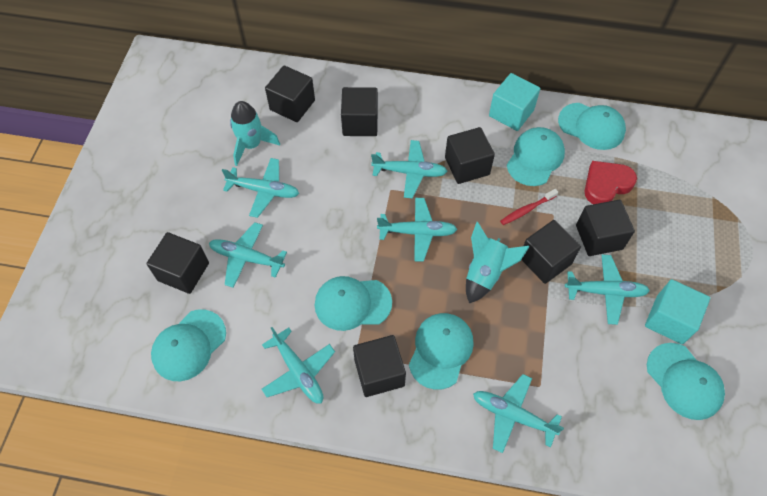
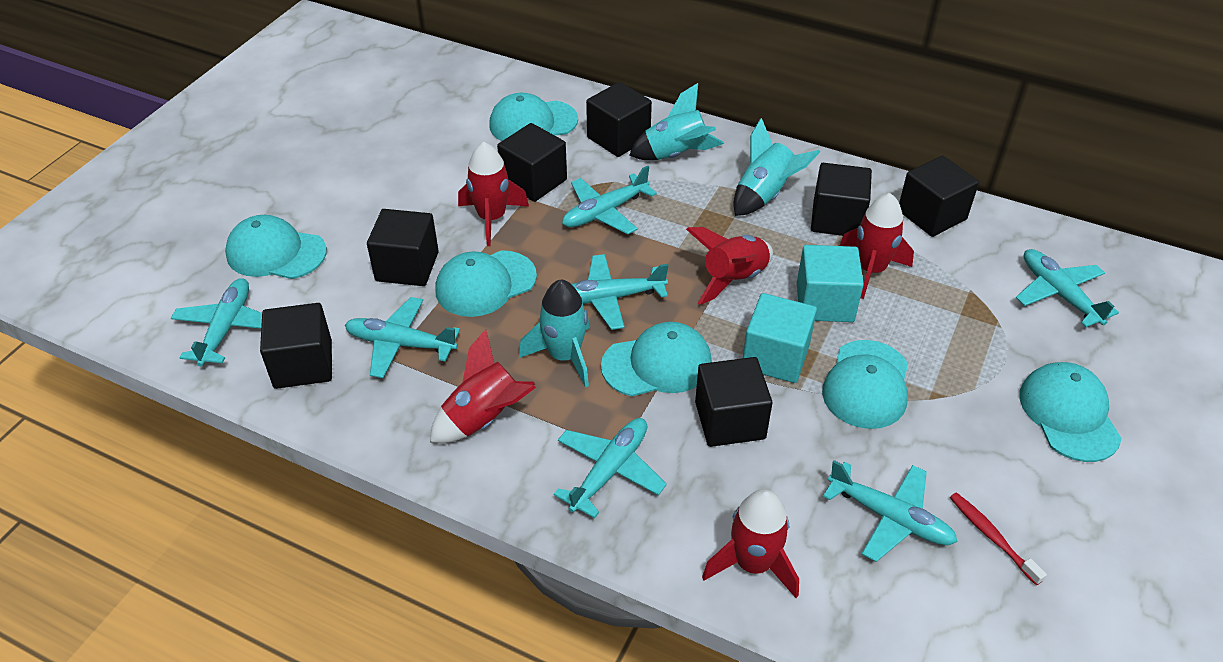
red heart: [585,161,637,204] = 1 -> none = 0
red rocket: none = 0 -> [430,329,536,443] [458,142,529,246] [686,227,773,305] [702,489,799,598] [839,193,914,299] = 5
turquoise rocket: [230,101,280,166] [466,222,530,303] = 2 -> [519,280,590,388] [629,83,724,160] [734,118,820,216] = 3

